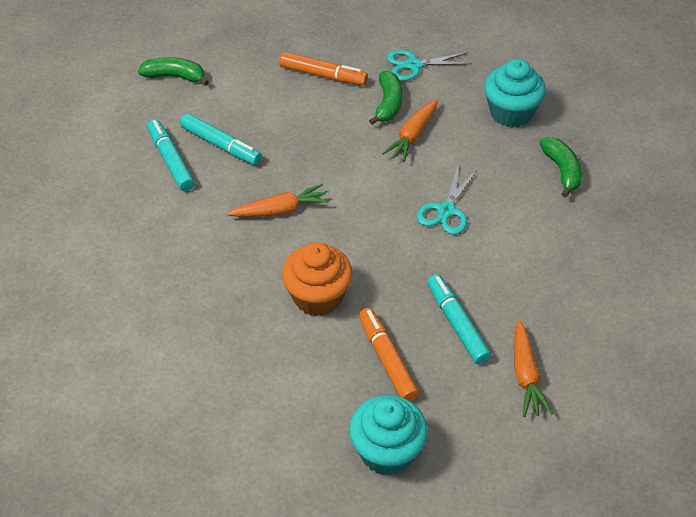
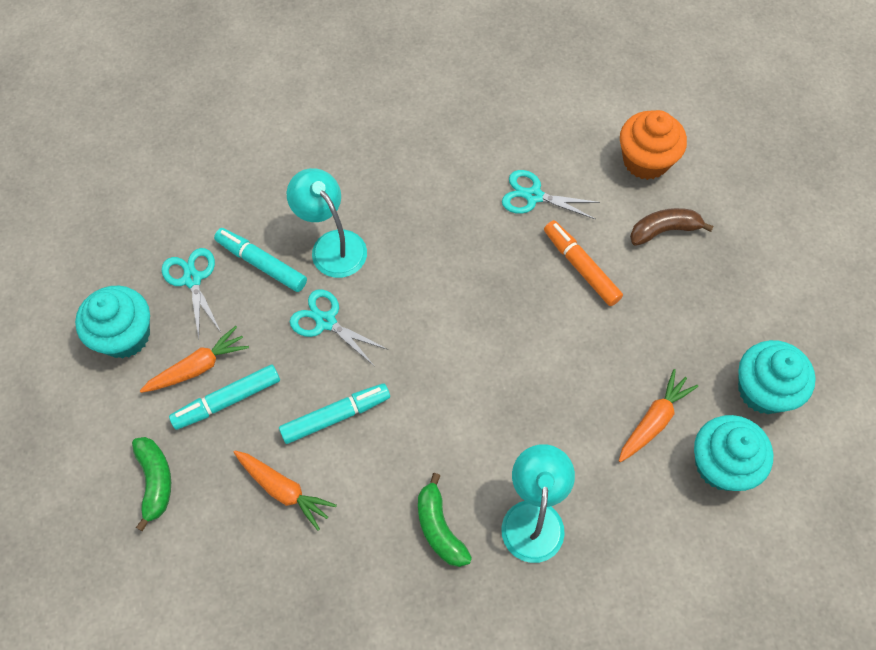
brown banana: none = 0 -> [630,208,714,246] = 1
green banana: [138,57,209,86] [369,71,403,125] [539,137,582,198] = 3 -> [132,437,171,531] [418,473,472,567] = 2
orange marker: [280,52,368,85] [359,308,419,402] = 2 -> [544,220,623,306] = 1
turquoise cupcake: [349,395,428,476] [484,59,546,127] = 2 -> [75,286,150,359] [694,415,773,491] [738,340,816,414] = 3
turquoise lamp: none = 0 -> [287,168,367,278] [501,444,575,563] = 2
turquoise scissors: [387,50,472,81] [417,167,478,234] = 2 -> [162,248,221,339] [290,289,388,366] [502,170,600,219] = 3

